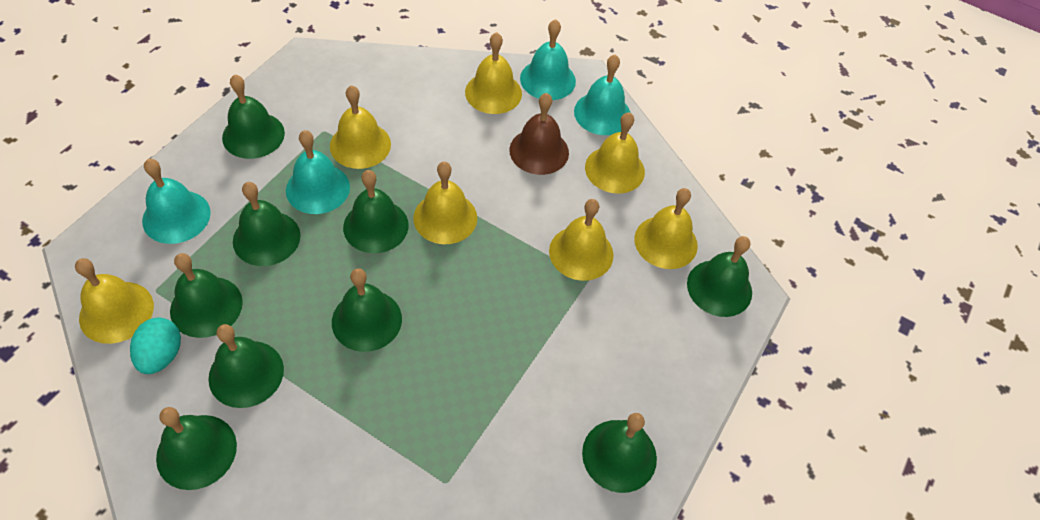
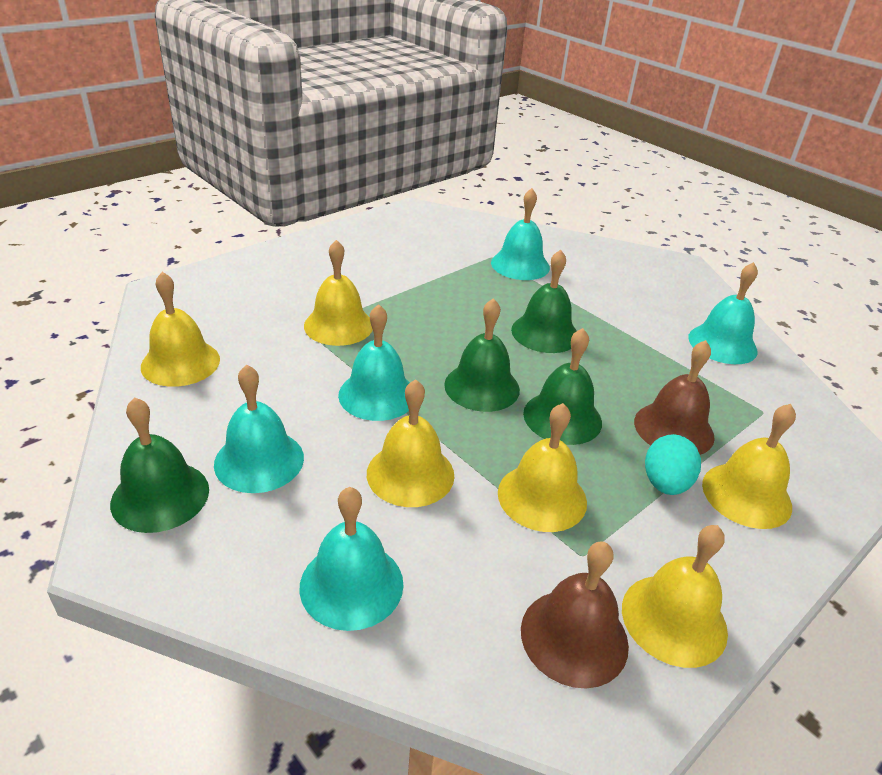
brown bell: [509,93,569,175] = 1 -> [521,542,629,688] [634,340,715,455] = 2
green bell: [156,407,237,490] [170,253,243,338] [208,324,284,408] [222,74,285,159] [233,182,301,266] [332,268,402,352] [343,170,409,253] [582,413,657,493] [687,236,752,317] = 9 -> [110,397,209,533] [444,298,520,412] [511,250,577,353] [523,328,602,445] = 4
turquoise bell: [142,159,211,244] [286,130,350,214] [520,19,576,100] [574,54,631,135] = 4 -> [214,365,304,493] [300,487,404,631] [338,304,410,421] [491,188,550,280] [688,262,758,364] = 5
yellow bell: [75,258,154,344] [330,85,391,169] [413,162,477,244] [465,32,522,114] [549,199,614,281] [585,112,645,194] [634,188,698,269] = 7 -> [141,272,220,387] [304,240,373,346] [367,379,454,507] [498,403,587,532] [622,525,728,668] [702,404,796,529] = 6

